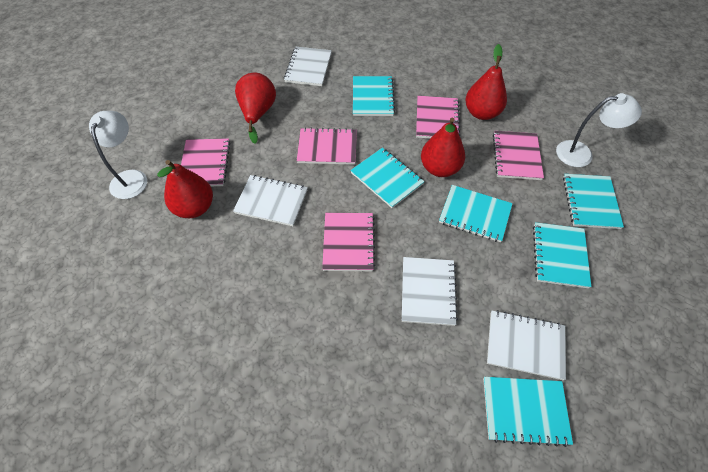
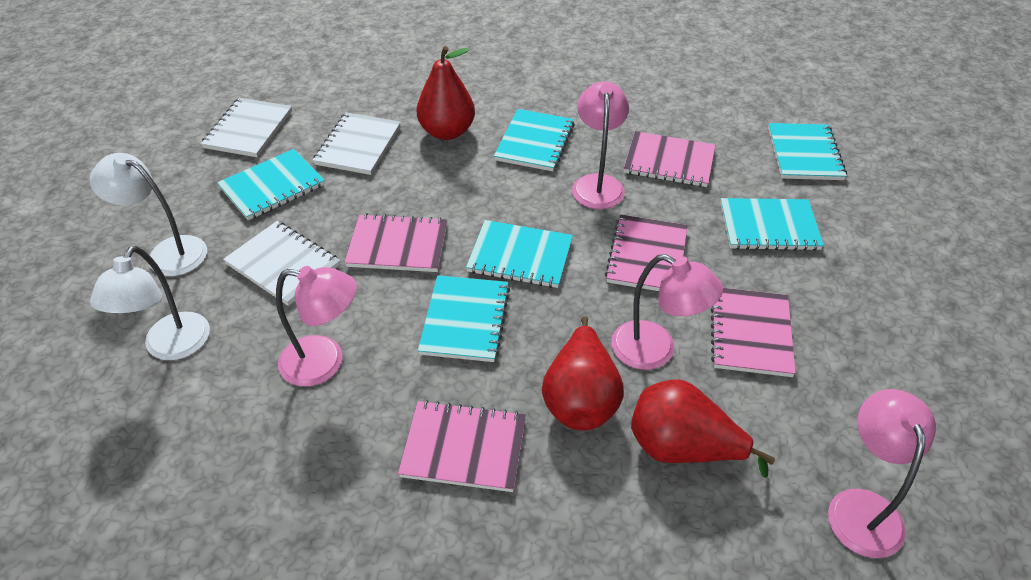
pink lamp: none = 0 -> [276,266,357,386] [572,81,629,209] [611,254,723,370] [828,389,936,558] = 4
red pear: [157,160,213,218] [235,73,276,144] [421,117,465,177] [466,44,507,120] = 4 -> [417,46,475,140] [542,317,624,431] [631,380,775,478] = 3
white notebook: [233,175,308,226] [284,47,332,86] [402,257,458,326] [487,310,566,380] = 4 -> [201,98,292,157] [223,221,340,306] [313,112,401,175] = 3

